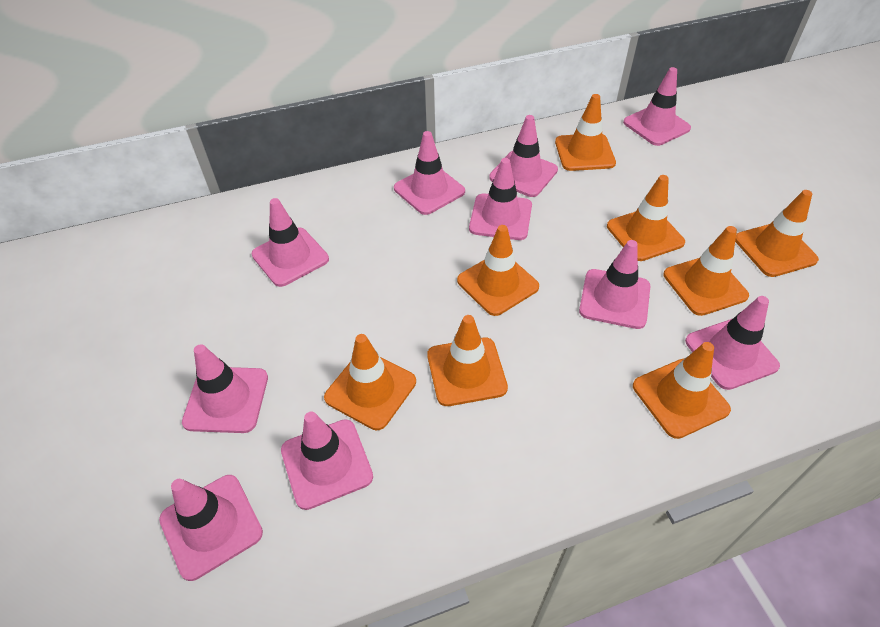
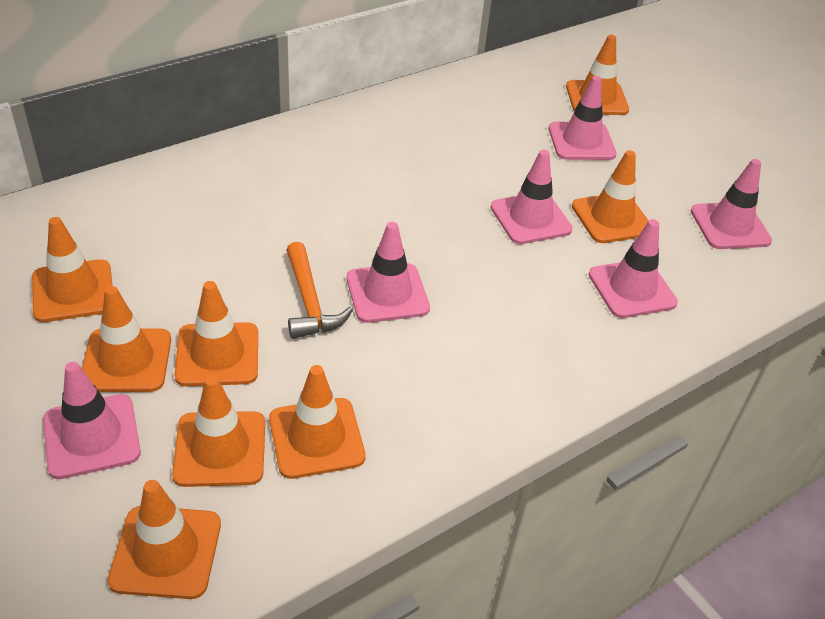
orange hammer: none = 0 -> [286,242,353,339] = 1
pink traffic cone: [159,475,263,581] [182,344,268,433] [252,198,329,287] [281,412,373,510] [394,131,465,215] [469,158,532,240] [489,115,558,197] [579,240,650,329] [623,67,691,146] [685,296,780,390] = 10 -> [43,362,141,479] [347,222,430,323] [490,150,573,244] [548,76,617,160] [589,219,678,318] [691,159,772,249] = 6

